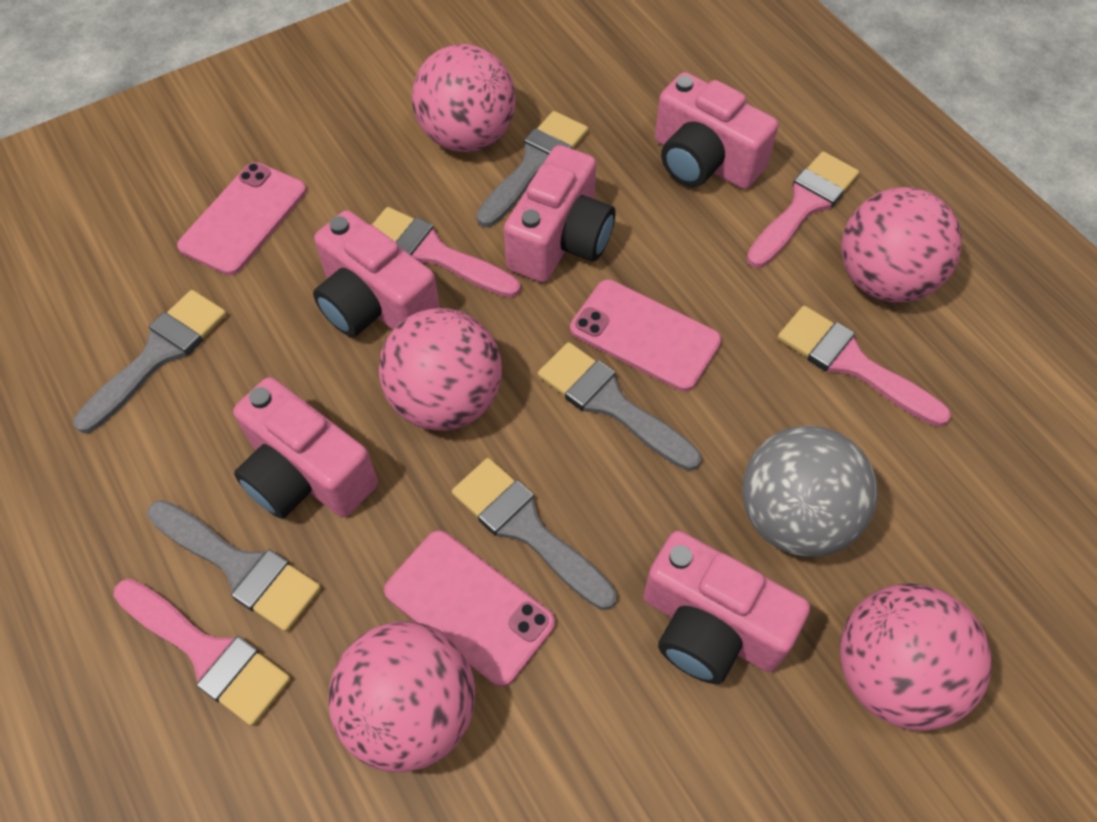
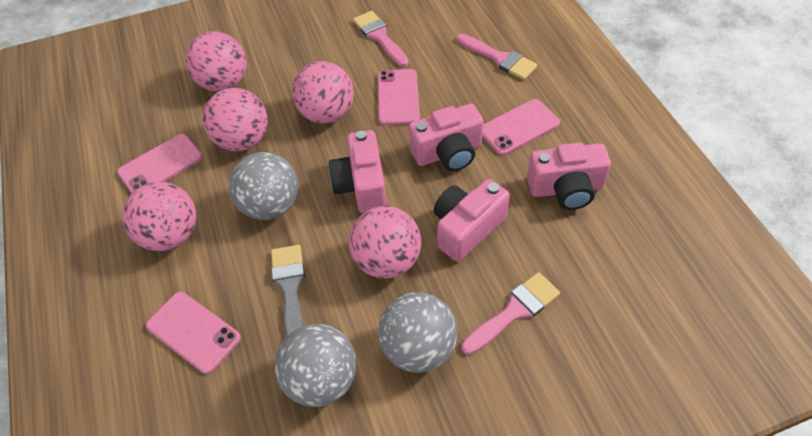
grey ball: [742,426,878,557] = 1 -> [229,152,298,220] [275,324,357,407] [378,292,458,373] = 3
grey brush: [73,290,227,433] [147,500,321,632] [451,458,617,610] [476,111,588,227] [538,342,701,471] = 5 -> [271,245,305,337] = 1
pink brush: [113,579,291,726] [372,207,521,298] [746,151,859,268] [777,305,951,427] = 4 -> [353,11,409,67] [457,34,537,80] [461,272,560,355] = 3
pink camera: [233,377,378,519] [313,210,440,337] [504,145,615,283] [643,531,810,684] [655,72,778,189] = 5 -> [329,130,387,213] [409,103,484,171] [434,179,510,262] [527,142,611,210] = 4
pink phone: [177,162,306,275] [384,531,555,687] [570,279,722,391] = 3 -> [117,134,202,193] [146,292,241,374] [378,69,420,125] [482,99,560,155] = 4

